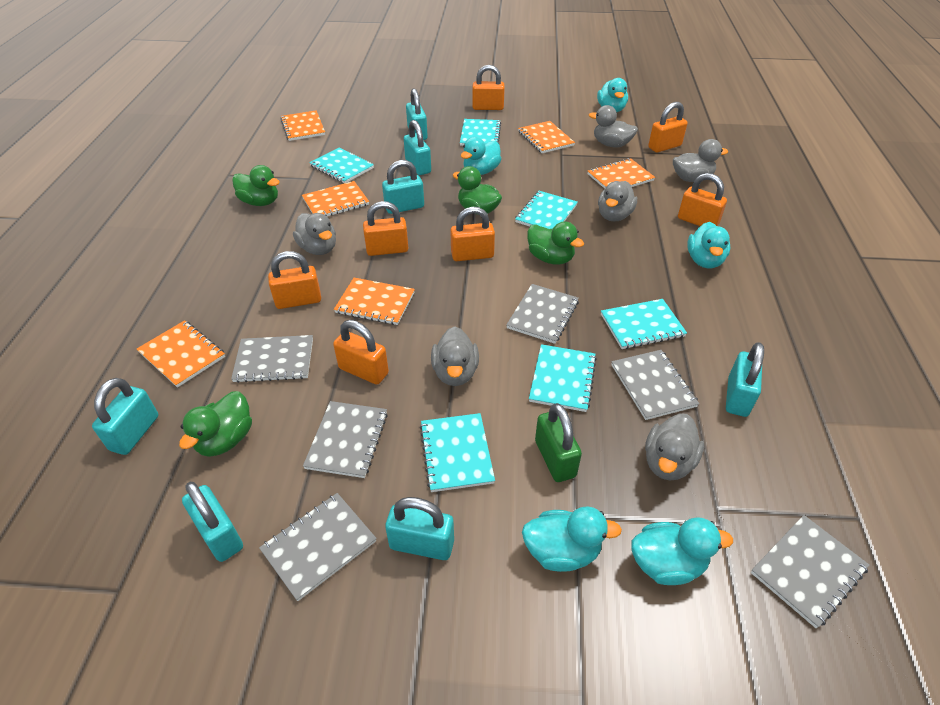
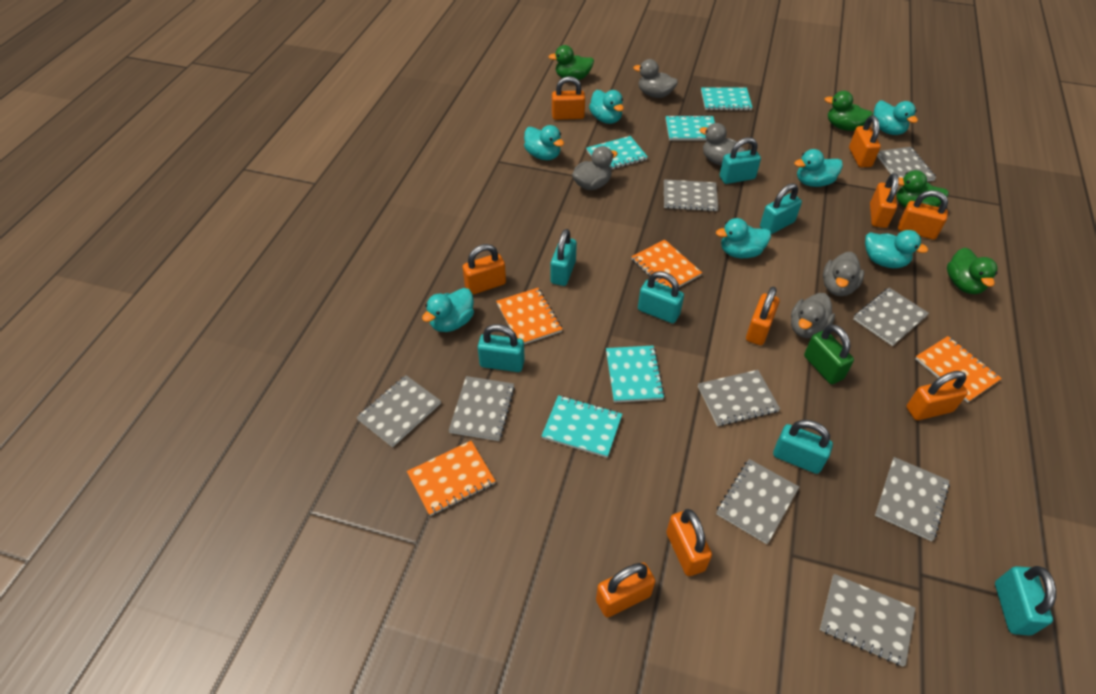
grey duck: [293,213,336,255] [431,326,479,386] [589,105,638,148] [598,181,637,222] [645,414,704,480] [673,139,728,182] = 6 -> [572,146,618,190] [633,59,678,98] [699,123,745,166] [791,293,835,338] [823,252,864,296] = 5
grey notebook: [231,335,313,383] [259,493,377,601] [303,401,388,478] [506,284,579,344] [611,350,699,420] [751,515,869,628] = 6 -> [356,375,441,447] [449,376,515,441] [664,179,718,211] [698,370,780,426] [716,459,799,544] [820,574,915,666] [853,288,929,346] [875,457,950,541] [877,147,936,181] = 9
orange notebook: [137,320,225,388] [280,110,325,141] [302,181,369,216] [334,278,415,325] [518,121,575,153] [588,158,655,189] = 6 -> [407,441,495,516] [496,288,562,344] [631,239,702,288] [915,336,1002,402] = 4
orange padlock: [268,251,321,309] [333,320,389,385] [363,201,408,256] [450,207,495,261] [472,65,505,110] [648,102,688,153] [678,173,727,226] = 7 -> [463,244,506,295] [552,76,585,120] [596,563,655,617] [666,509,712,576] [746,287,779,345] [849,116,881,167] [870,173,899,228] [898,190,948,240] [906,371,968,420] = 9
turquoise duck: [461,137,501,175] [522,506,622,572] [597,78,628,112] [631,517,733,585] [687,222,730,269] = 5 -> [422,288,474,332] [524,125,564,160] [589,90,624,124] [716,218,771,258] [794,149,843,187] [865,230,928,268] [873,100,918,135] = 7
turquoise notebook: [309,147,374,183] [420,413,495,492] [460,119,501,146] [515,191,578,229] [529,344,597,412] [601,299,687,349] = 6 -> [541,395,622,458] [586,136,648,170] [606,346,665,403] [666,115,715,140] [701,87,753,111] = 5

